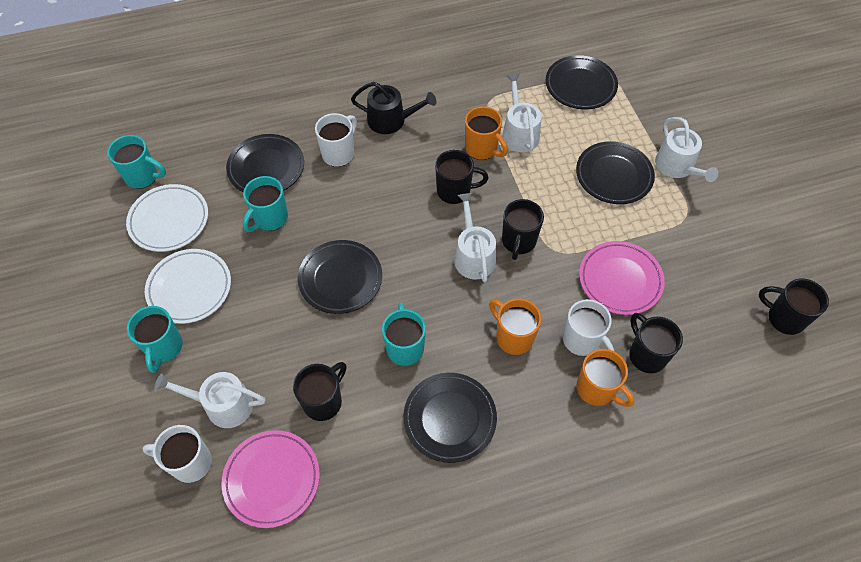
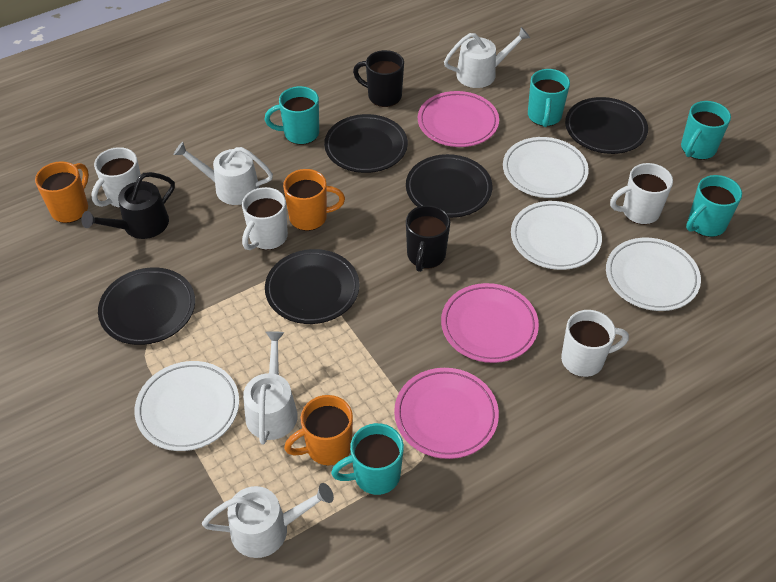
black mug: [293,362,347,421] [435,150,488,204] [502,199,544,260] [629,313,683,373] [758,279,829,335] = 5 -> [353,50,404,107] [406,205,450,272] = 2
pink plate: [221,430,320,528] [579,241,665,315] = 2 -> [394,368,499,459] [418,91,499,147] [441,283,539,363] = 3
turquoise mug: [107,135,166,189] [127,306,183,373] [243,176,288,232] [382,303,426,366] = 4 -> [265,86,319,145] [331,423,404,495] [528,69,570,127] [681,101,731,160] [686,175,742,237] = 5
white mug: [142,425,212,483] [315,113,357,167] [563,299,614,356] = 3 -> [91,147,141,208] [242,187,288,250] [561,310,629,377] [610,163,673,225] = 4
white plate: [126,184,208,252] [145,249,231,324] = 2 -> [134,361,239,451] [503,137,589,198] [511,201,602,270] [606,238,701,311] = 4

